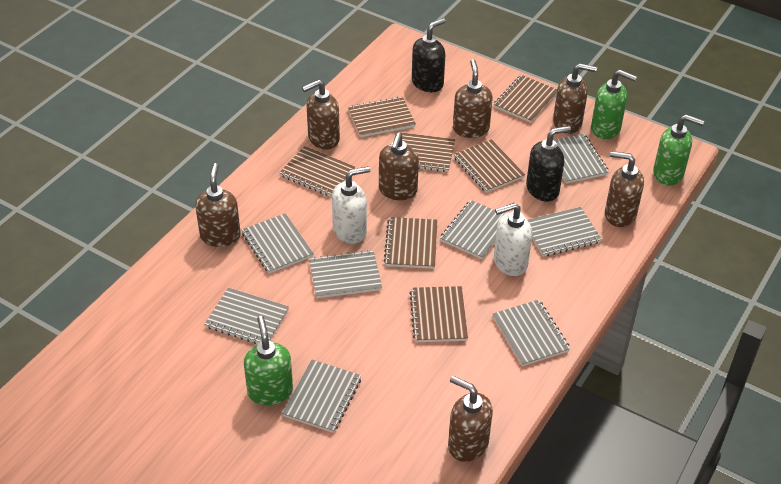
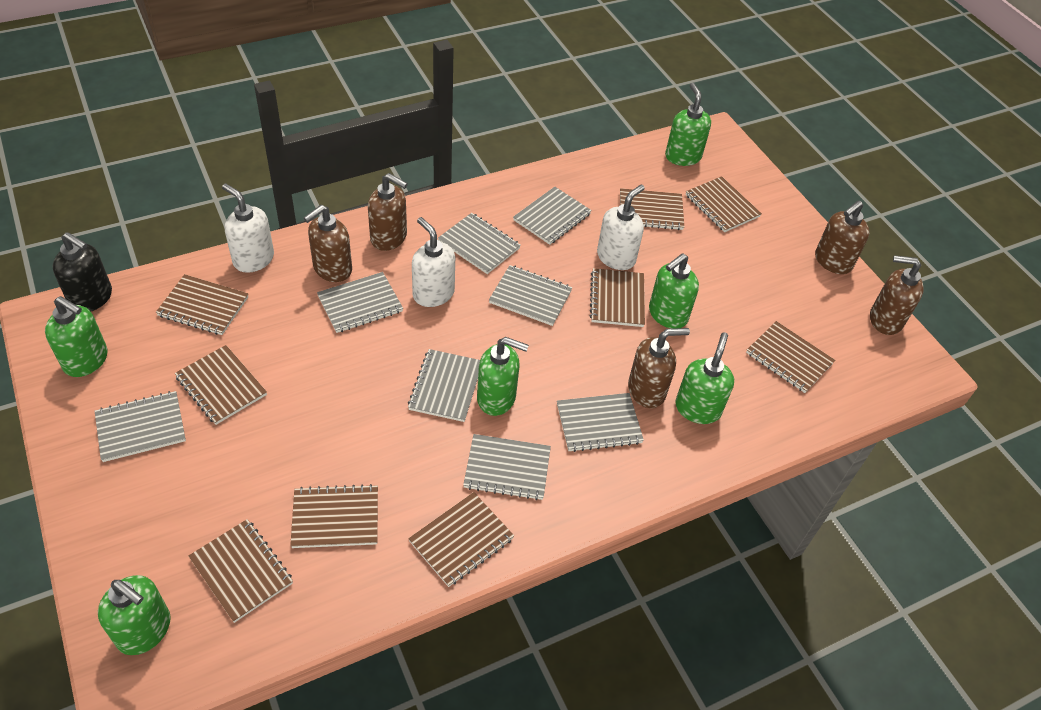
black soap dispenser: [412,18,446,92] [526,126,571,202] = 2 -> [53,232,112,311] = 1
brown notebook: [279,146,355,197] [348,97,416,137] [384,217,437,269] [397,132,455,172] [410,286,468,342] [454,139,525,193] [493,75,557,123] = 7 -> [156,274,248,335] [175,345,267,425] [188,519,293,623] [290,484,378,548] [408,492,514,587] [590,268,645,327] [620,188,684,230] [686,176,762,232] [746,321,835,393] = 9
brown soap dispenser: [195,163,241,247] [302,79,340,149] [379,133,419,200] [448,376,493,462] [453,59,493,138] [553,63,597,134] [605,151,644,227] = 7 -> [304,205,352,282] [368,173,408,251] [628,328,690,408] [815,201,869,274] [870,255,924,335] = 5
green soap dispenser: [244,316,293,406] [591,70,637,139] [653,114,704,186] = 3 -> [45,296,108,377] [98,575,171,655] [477,337,529,416] [649,253,699,329] [665,83,711,166] [675,332,734,424] = 6
white soap dispenser: [332,166,370,244] [494,203,532,276] = 2 -> [222,183,274,273] [412,217,455,307] [597,185,645,270] = 3

